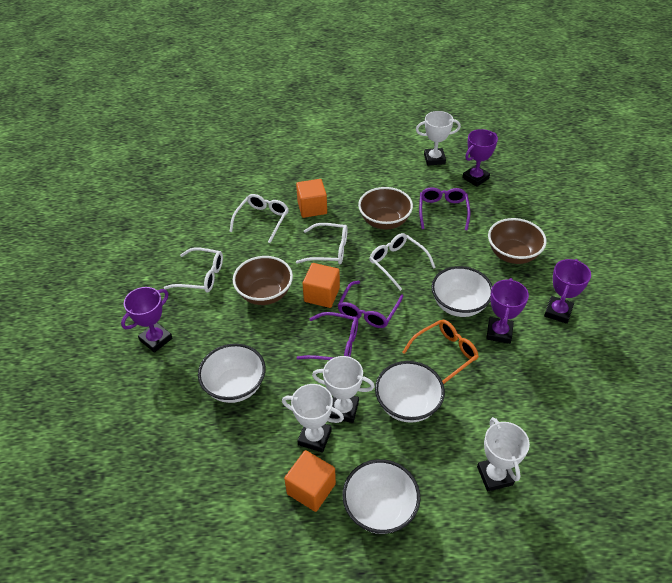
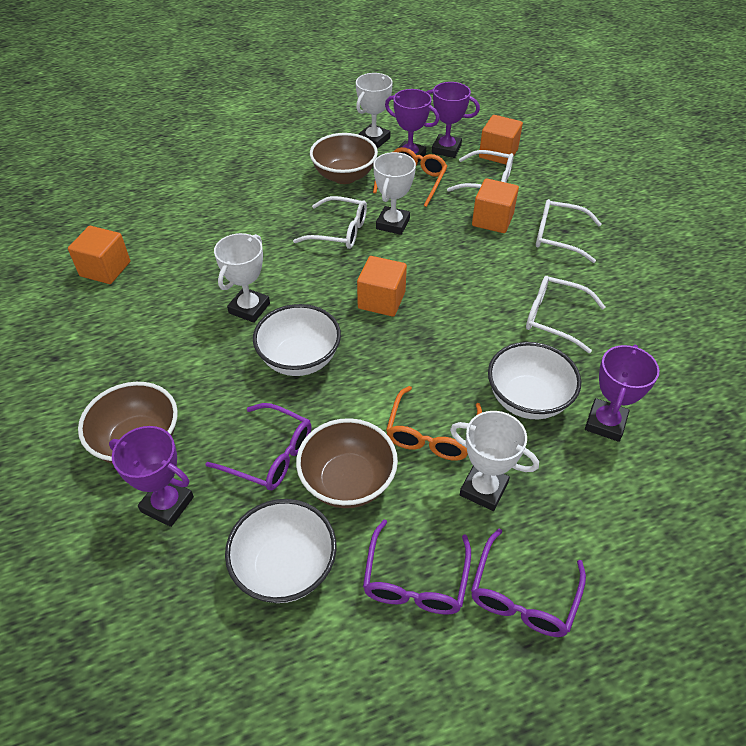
orange cube: [284,450,336,512] [296,179,327,218] [302,263,340,308] = 3 -> [68,226,130,284] [357,256,407,317] [472,178,519,233] [479,115,523,165] = 4
orange glasses: [402,320,479,384] = 1 -> [373,147,447,207] [386,386,482,461] = 2
white bowl: [198,344,266,403] [342,459,420,534] [375,361,445,423] [431,266,493,317] = 4 -> [225,499,337,603] [253,304,341,376] [488,342,581,419] = 3

